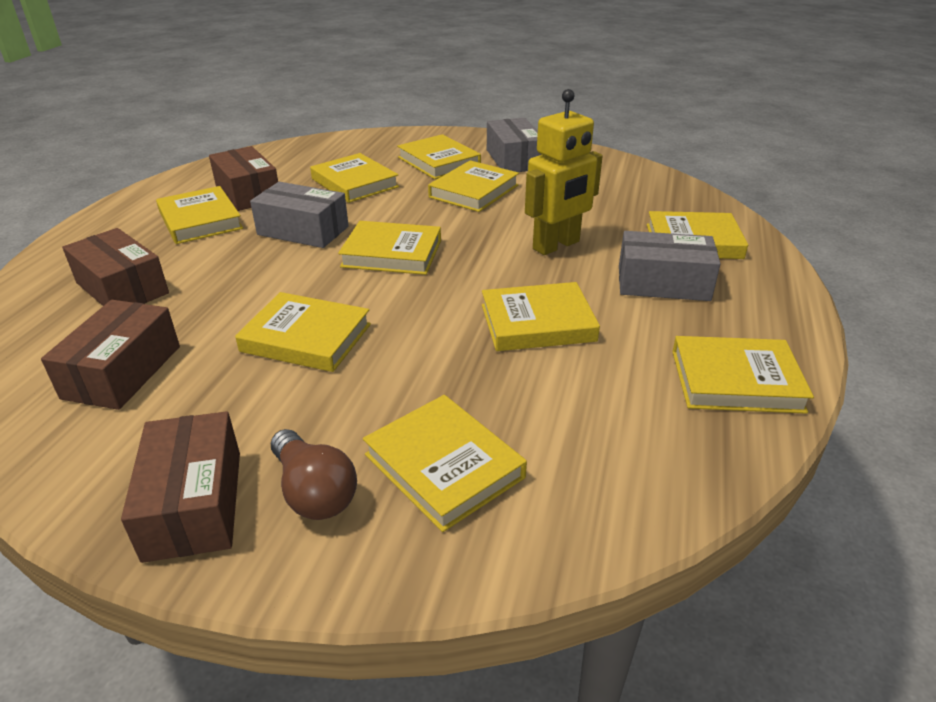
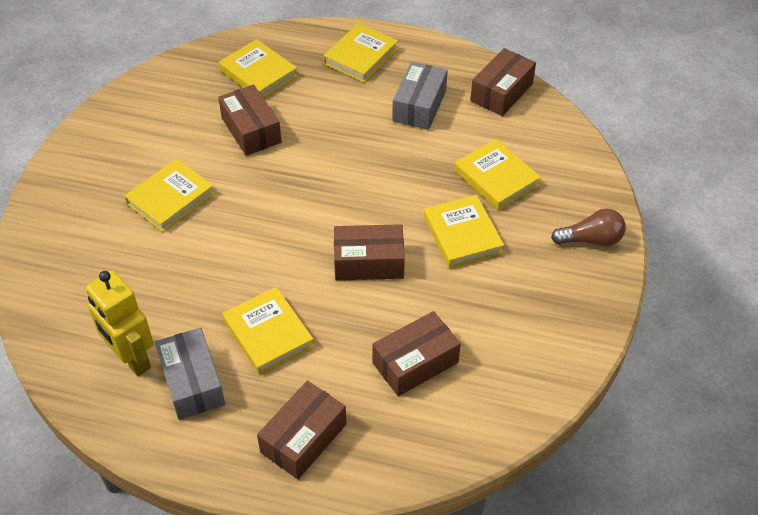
brown box: [41,300,180,410] [62,228,169,306] [121,411,240,563] [209,146,278,211] = 4 -> [218,84,282,156] [257,381,347,479] [334,224,405,280] [372,311,461,396] [470,48,536,116] = 5
grey box: [250,182,349,248] [487,118,542,172] [619,231,720,301] = 3 -> [155,327,225,420] [392,62,448,130] = 2
yellow book: [156,186,243,244] [235,292,371,372] [310,153,399,203] [338,221,441,275] [363,395,527,532] [397,134,481,179] [428,160,519,212] [482,282,600,351] [647,211,748,259] [672,336,814,414] = 10 -> [124,159,215,232] [219,39,298,98] [222,287,314,375] [323,23,398,83] [424,195,504,268] [455,139,541,210] = 6

